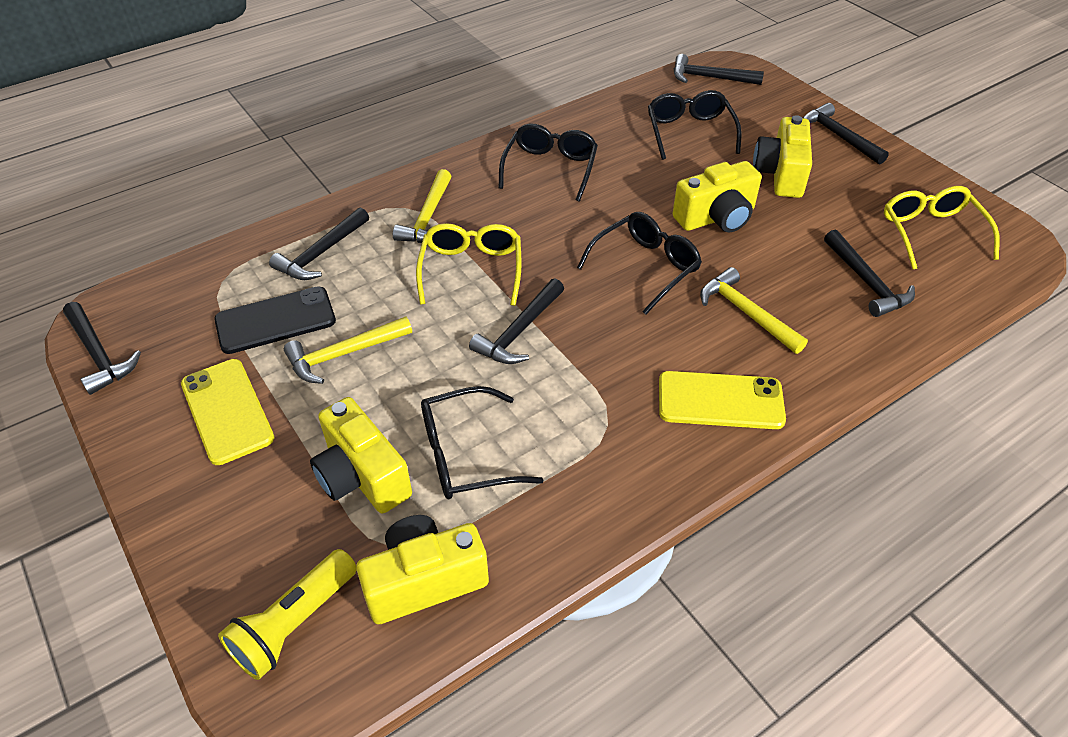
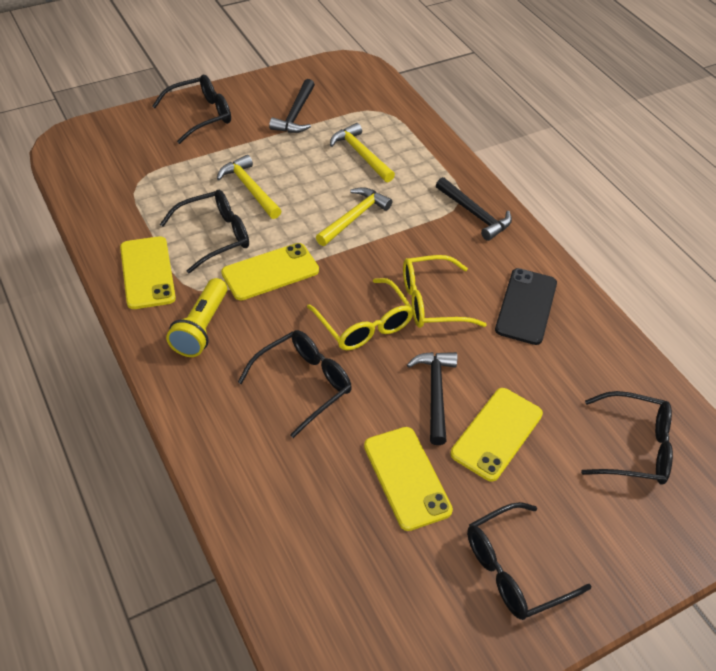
black glasses: [421,386,544,499] [499,124,598,201] [577,212,702,315] [648,90,742,160] = 4 -> [152,75,231,144] [160,190,249,274] [238,330,352,438] [467,502,591,620] [581,391,673,484] = 5
black hammer: [63,302,141,395] [269,207,369,280] [469,279,564,364] [674,54,764,85] [803,103,889,165] [824,230,915,317] = 6 -> [269,79,315,133] [407,352,457,445] [436,177,512,241] = 3
yellow camera: [310,397,412,514] [356,515,489,624] [672,161,762,232] [753,115,812,198] = 4 -> none = 0
yellow phone: [181,359,274,465] [659,371,786,429] = 2 -> [120,236,176,309] [221,243,319,300] [364,427,453,531] [450,388,543,482] = 4

